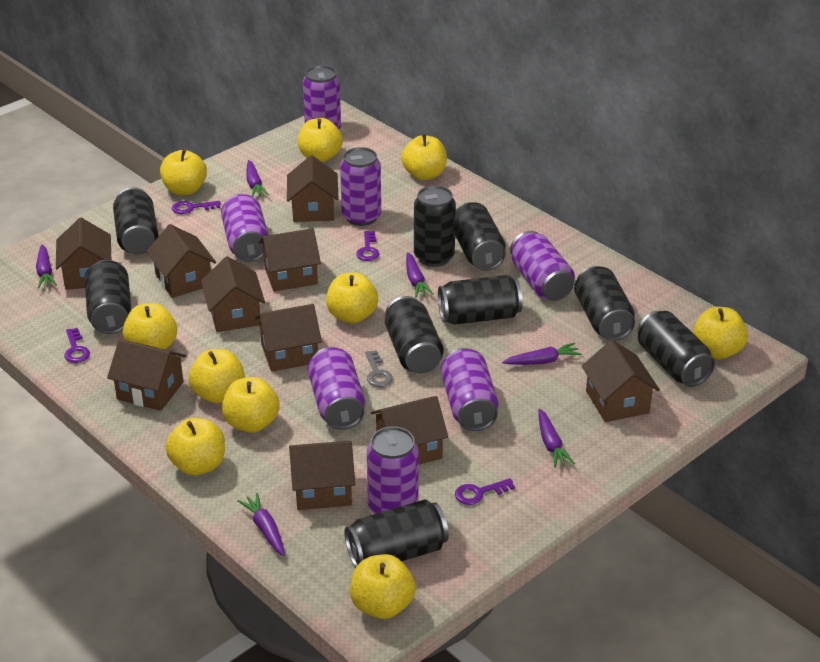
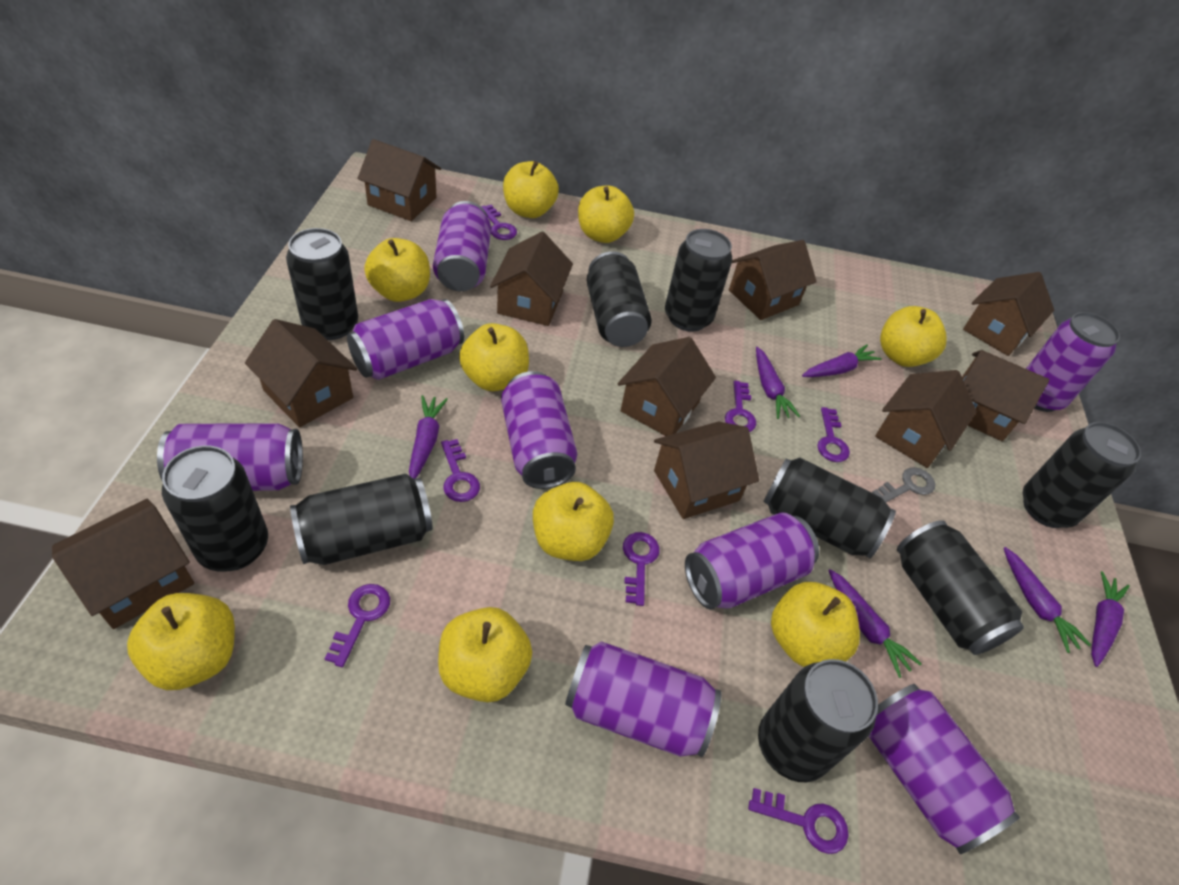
purple can: [221,194,269,262] [303,65,341,129] [308,347,366,430] [340,147,381,226] [367,426,419,514] [441,348,499,431] [510,231,575,301] = 7 -> [157,423,303,491] [347,299,464,380] [433,201,491,291] [501,371,577,489] [565,641,721,757] [685,512,819,610] [869,684,1020,854] [1026,312,1120,412] = 8
purple key: [64,328,90,363] [172,201,221,214] [356,231,379,261] [455,478,515,505] = 4 -> [325,584,390,667] [441,439,480,502] [481,205,517,240] [623,532,659,606] [725,381,756,432] [748,788,849,854] [817,407,850,462] = 7
yellow apple: [123,303,177,349] [160,149,207,195] [166,418,225,476] [188,349,245,403] [222,377,280,433] [298,118,343,162] [326,272,378,323] [350,554,416,619] [401,134,447,180] [693,307,748,359] = 10 -> [127,593,235,690] [364,238,430,302] [438,607,532,702] [459,323,529,391] [503,161,559,218] [533,482,614,561] [578,186,634,243] [771,582,860,667] [880,306,947,367] = 9

